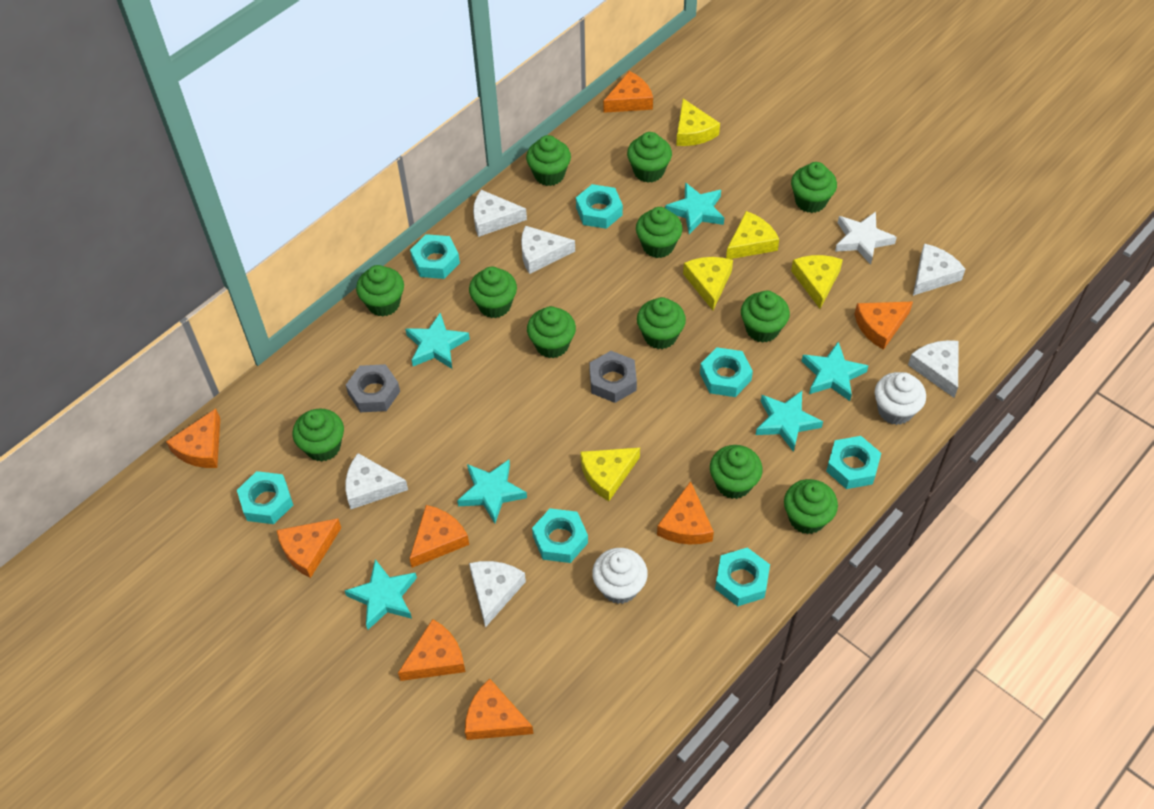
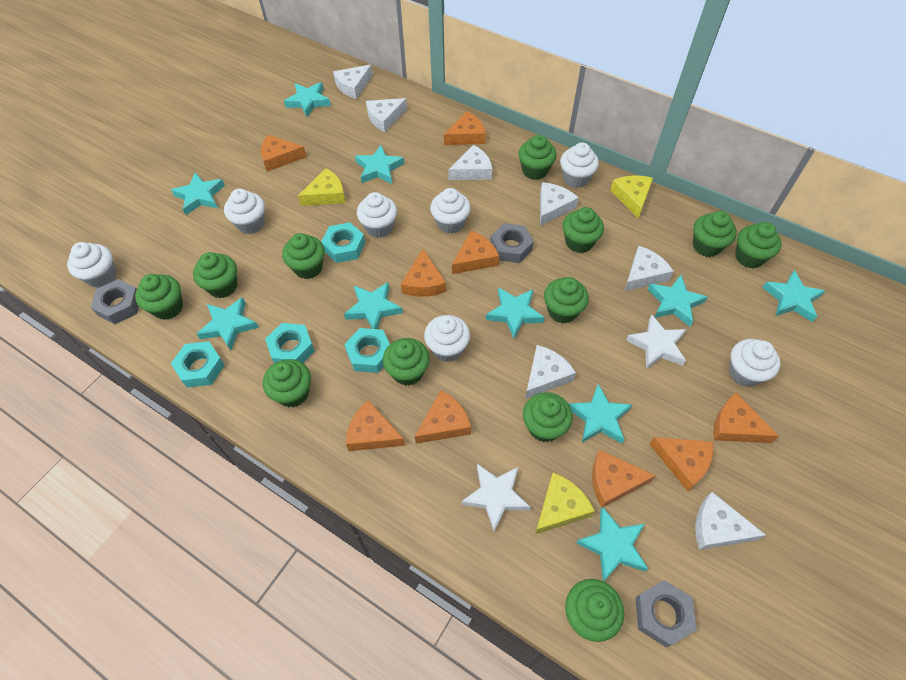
grey nut: [346,364,400,412] [589,351,637,403] = 2 -> [91,279,139,324] [490,223,534,263] [635,580,697,647] = 3
orange cheese: [166,409,220,468] [277,518,341,578] [398,619,465,681] [409,505,469,568] [465,679,533,740] [603,71,653,113] [657,481,714,544] [854,302,913,350] = 8 -> [261,135,307,172] [346,400,405,451] [401,249,446,297] [415,390,471,444] [444,111,486,145] [452,230,499,274] [592,450,656,507] [650,437,713,491] [713,393,779,443] = 9
turquoise nut: [237,471,293,524] [410,234,460,279] [532,508,588,563] [576,184,623,229] [700,347,753,397] [715,547,770,606] [826,436,881,489] = 7 -> [171,341,225,388] [265,323,315,364] [321,222,365,263] [344,328,390,373] = 4
turquoise star: [345,559,417,630] [405,312,470,369] [457,460,527,523] [665,182,724,234] [756,391,823,452] [802,342,868,401] = 6 -> [171,172,225,215] [197,297,259,351] [284,82,331,117] [344,282,403,329] [355,145,404,184] [486,287,545,339] [568,384,632,443] [576,507,648,582] [648,275,708,326] [762,270,825,322] = 10
white cheese: [345,453,408,509] [469,561,526,628] [473,190,527,237] [521,226,575,274] [908,340,959,398] [913,243,966,296] = 6 -> [333,65,373,99] [366,98,407,132] [448,145,492,180] [525,345,576,399] [540,182,579,226] [624,246,674,291] [695,492,766,550] = 7
white cupcake: [592,548,648,604] [875,372,926,425] = 2 -> [67,242,117,288] [224,189,265,234] [357,192,397,238] [424,315,470,362] [430,188,471,234] [560,142,599,188] [729,339,781,387] = 7
white star: [835,212,897,265] = 1 -> [461,464,530,532] [626,315,686,369] = 2
yellow cheese: [580,448,640,501] [676,99,720,146] [683,257,733,310] [726,211,779,259] [791,255,843,309] = 5 -> [298,168,346,206] [535,473,595,534] [610,175,653,218] = 3

